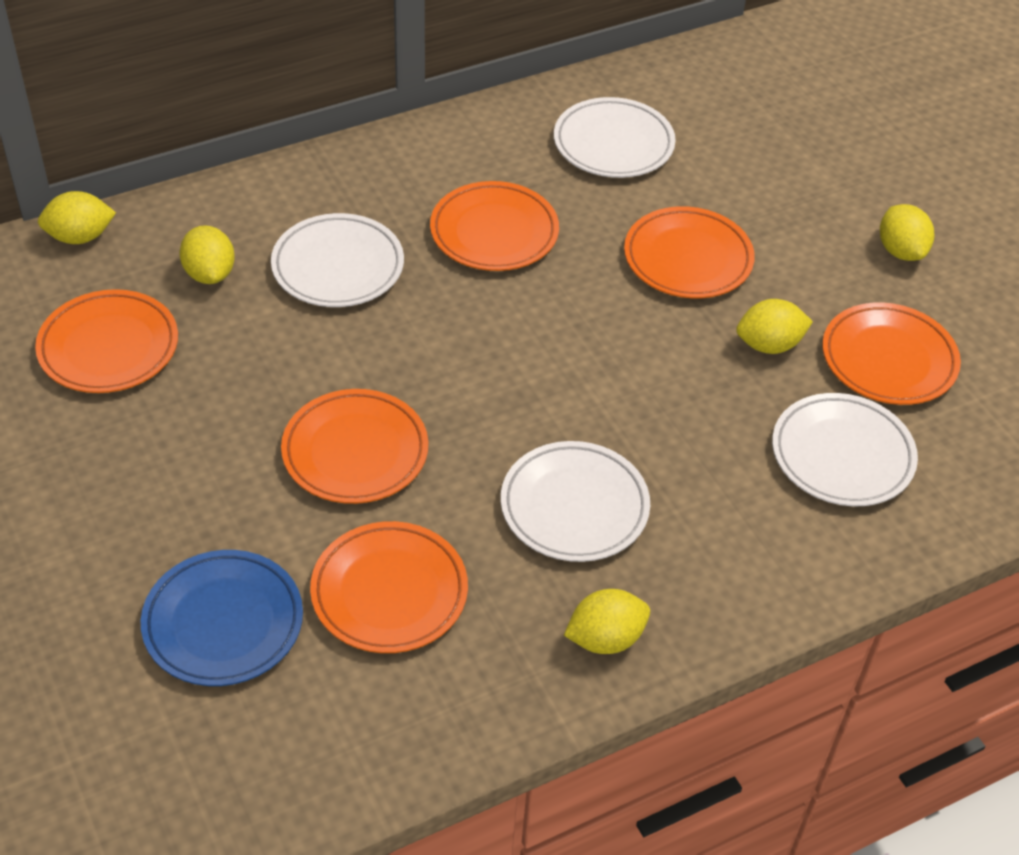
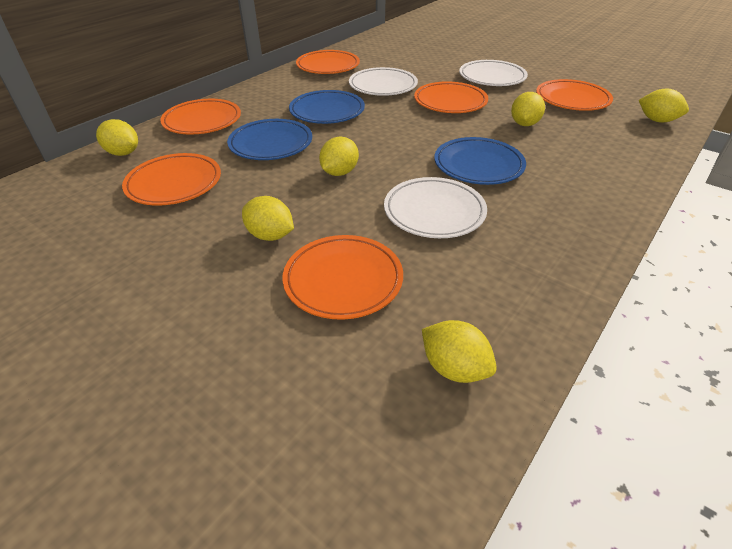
blue plate: [141,550,303,686] = 1 -> [227,119,312,160] [289,90,365,124] [434,137,526,185] = 3
white plate: [271,213,404,307] [501,441,650,562] [554,97,676,178] [772,393,918,506] = 4 -> [349,67,418,96] [384,177,487,238] [459,60,528,86] = 3
yellow lemon: [38,191,116,244] [179,225,235,284] [564,589,650,654] [736,299,813,354] [880,204,934,261] = 5 -> [96,119,138,156] [242,196,294,241] [319,137,359,176] [422,320,497,383] [511,92,545,126] [639,89,689,122] = 6

